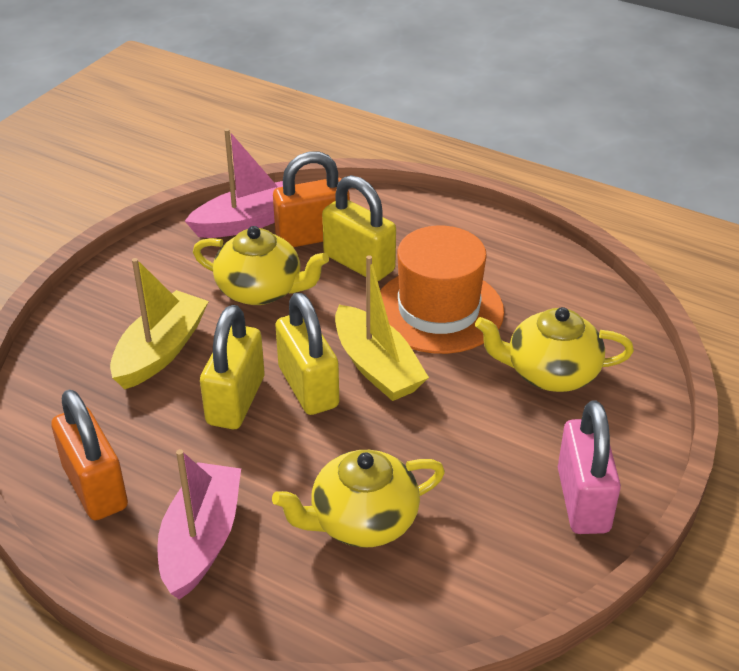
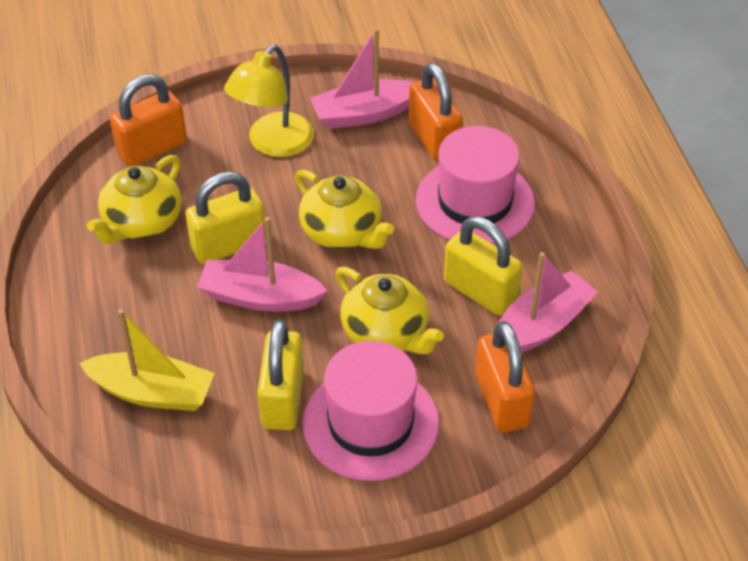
orange hat: [380,226,504,354] = 1 -> none = 0
orange padlock: [51,389,128,520] [273,151,350,247] = 2 -> [110,74,187,167] [408,62,463,162] [475,321,535,433] = 3
pink boat: [157,449,241,600] [185,128,283,238] = 2 -> [197,217,328,312] [310,28,414,129] [498,252,598,353] = 3
pink hat: none = 0 -> [303,341,439,481] [416,126,535,244] = 2
pink padlock: [558,400,621,534] = 1 -> none = 0
yellow boat: [110,258,209,389] [335,255,429,401] = 2 -> [79,309,215,411] = 1
yellow lamp: none = 0 -> [224,44,314,157] = 1

